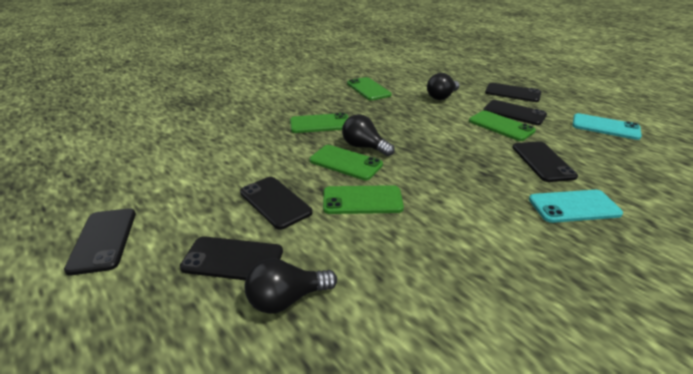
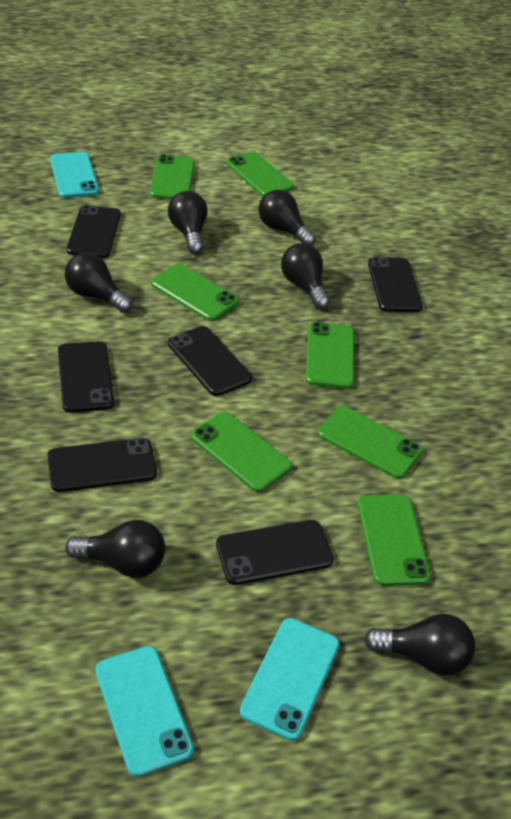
black light bulb: [245,258,337,314] [342,114,395,156] [427,73,459,100] = 3 -> [65,253,132,313] [65,520,165,578] [168,191,208,254] [258,190,316,245] [281,243,330,309] [364,614,475,676] = 6
green phone: [290,113,349,133] [310,145,383,180] [323,185,404,214] [347,77,392,101] [469,110,536,141] = 5 -> [150,154,195,199] [151,264,239,321] [191,412,292,492] [226,152,294,197] [306,322,354,389] [318,406,423,479] [357,495,431,586] = 7
turquoise phone: [529,190,623,223] [572,113,642,140] = 2 -> [50,152,99,198] [95,646,194,777] [240,618,340,741] = 3

